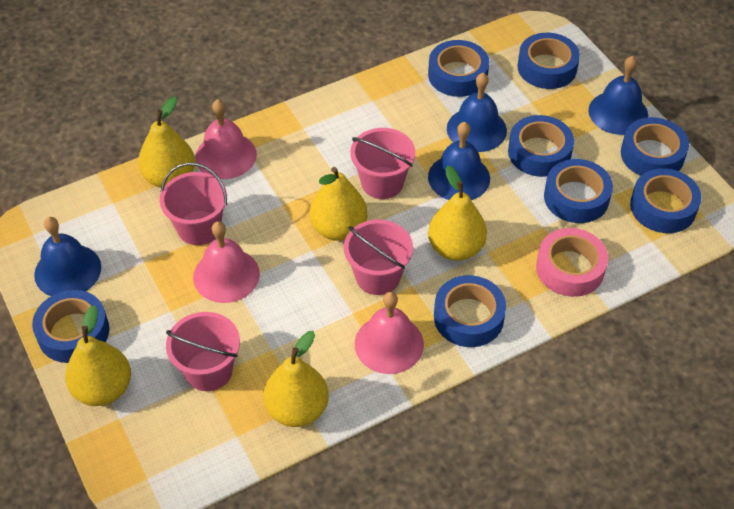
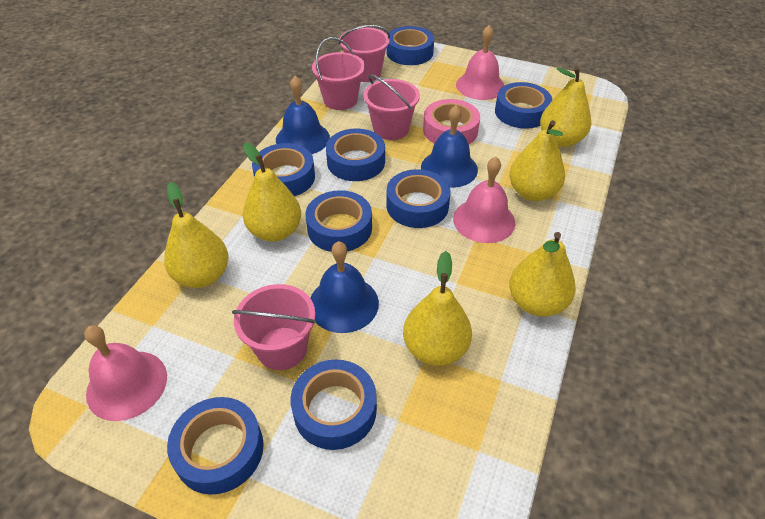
blue bell: [34,217,101,296] [428,122,490,200] [447,73,507,152] [588,56,648,135] = 4 -> [276,76,330,154] [310,241,379,333] [421,105,478,188] = 3
yellow pear: [65,305,131,406] [138,97,195,188] [263,331,329,427] [310,167,367,241] [428,165,487,261] = 5 -> [164,182,228,288] [243,143,301,242] [403,251,472,366] [509,120,565,201] [509,232,576,317] [540,67,591,147] = 6

